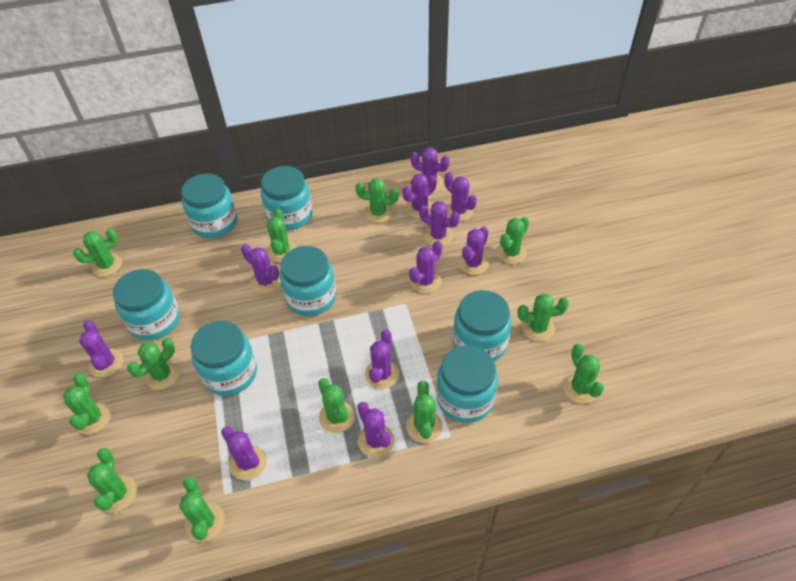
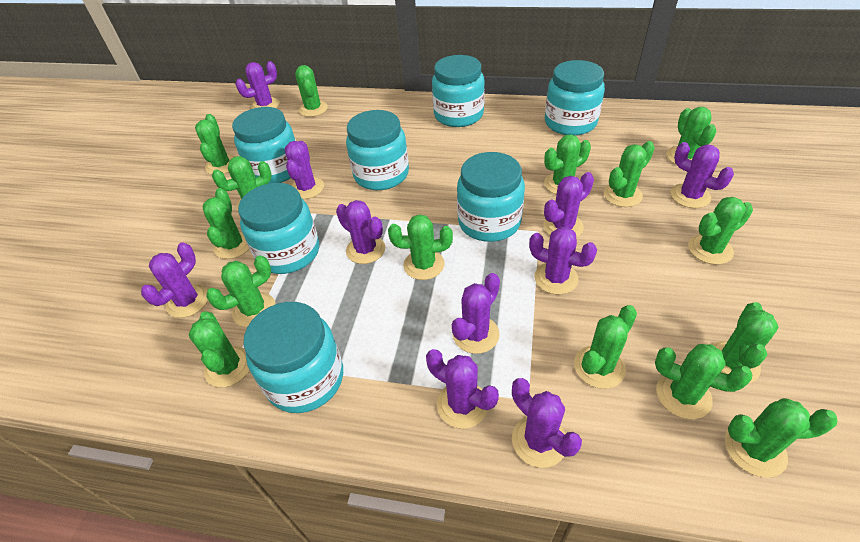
green cactus: [63,373,111,434] [73,228,122,276] [87,448,137,513] [127,338,179,390] [179,476,225,542] [267,209,297,262] [318,378,355,433] [355,178,399,223] [406,381,443,443] [496,217,529,264] [518,293,569,341] [563,344,604,404] = 12 -> [189,311,249,388] [195,114,235,175] [202,188,249,259] [206,255,275,327] [212,156,272,210] [295,65,328,117] [388,214,453,280] [544,134,591,194] [574,305,637,389] [604,141,655,207] [655,344,752,419] [667,107,717,164] [688,197,753,265] [712,302,778,384] [725,398,837,478] = 15
purple cactus: [79,320,123,377] [221,426,266,480] [241,244,281,294] [357,402,394,458] [365,330,399,389] [402,174,437,218] [409,241,442,293] [411,147,450,191] [419,201,460,246] [444,172,477,221] [458,226,489,275] = 11 -> [141,242,208,318] [235,61,280,109] [285,141,324,199] [336,200,385,264] [426,349,499,429] [452,273,500,354] [512,378,582,468] [529,227,597,295] [543,172,594,238] [671,142,734,208] = 10

